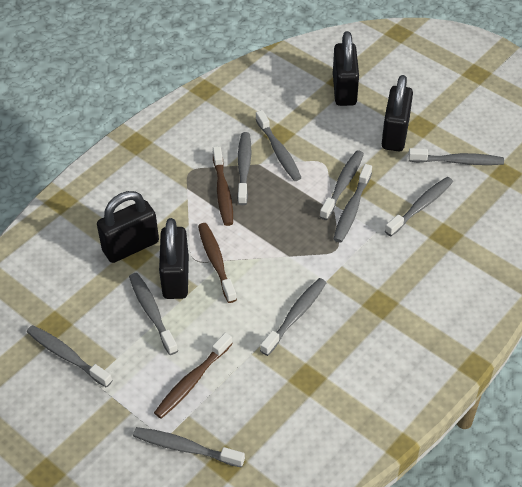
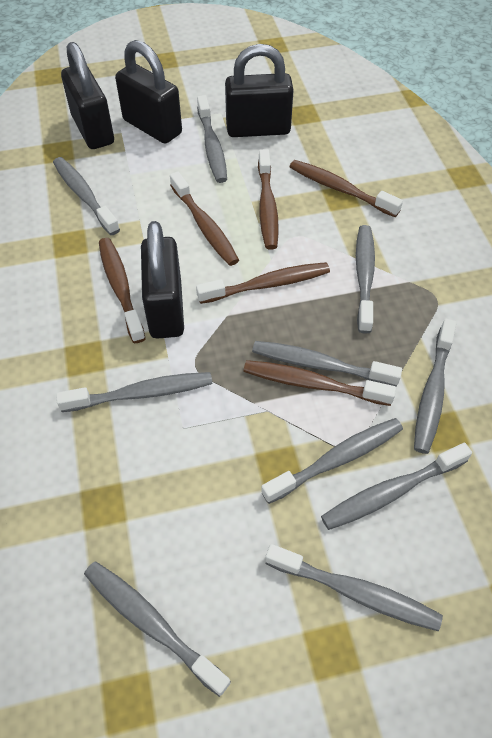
brown toothbrush: [154,333,233,419] [198,223,237,303] [213,146,233,226] = 3 -> [99,238,146,343] [170,171,239,266] [196,262,330,304] [243,360,396,406] [258,149,279,250] [290,160,403,217] = 6

